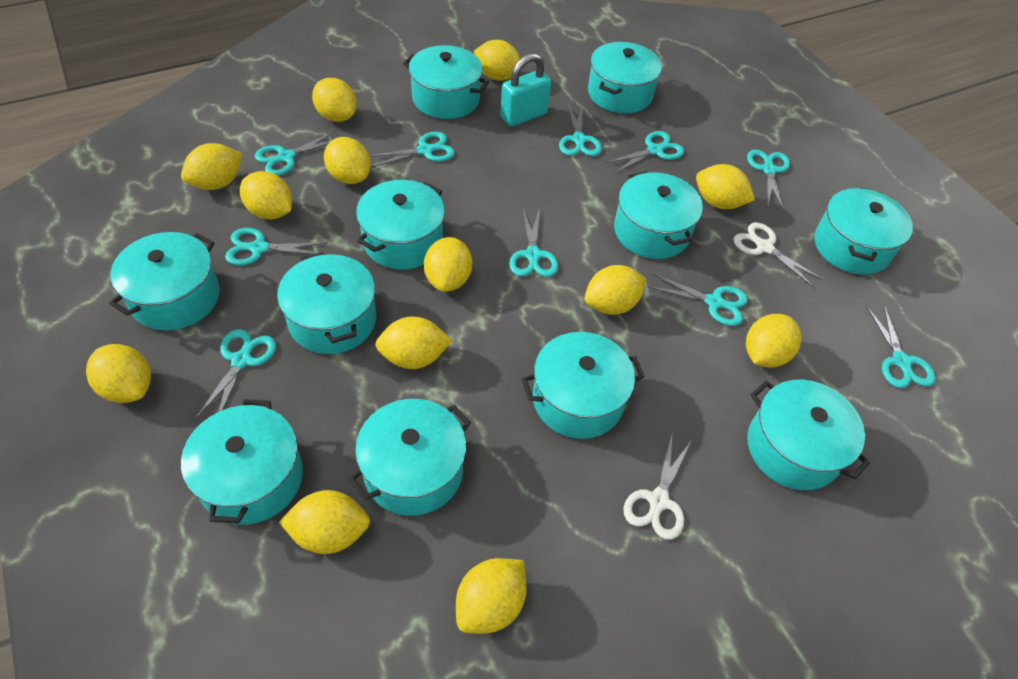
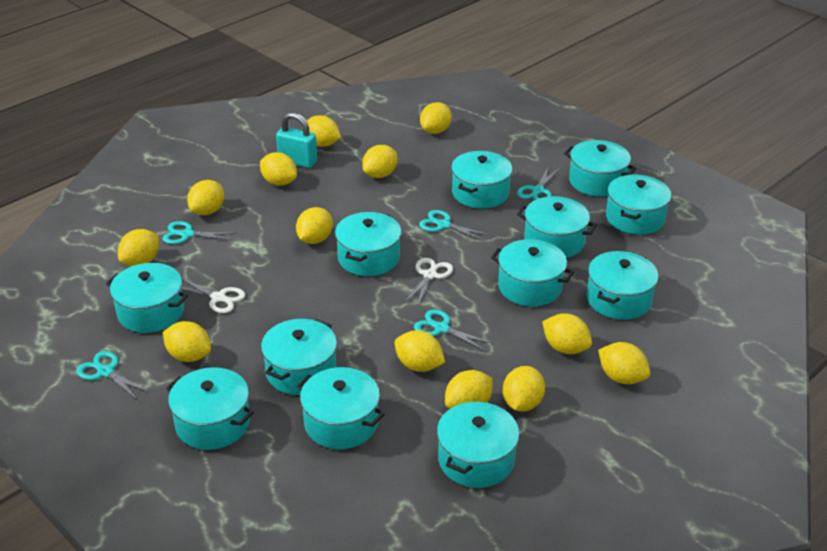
turquoise pot: [109,232,220,331] [181,399,303,525] [277,252,376,354] [349,399,471,516] [356,180,445,270] [403,45,489,119] [521,332,645,439] [588,42,662,113] [614,171,703,259] [747,380,870,490] [815,187,913,275] = 11 -> [106,263,188,333] [166,367,254,450] [261,319,337,395] [297,367,385,449] [335,212,401,276] [437,401,519,488] [451,151,513,209] [491,239,574,307] [517,196,597,258] [564,140,637,197] [587,251,659,320] [606,174,671,235] = 12
turquoise scissors: [196,329,276,418] [225,228,327,266] [255,131,336,176] [369,132,455,168] [509,209,558,277] [559,104,602,156] [605,131,684,173] [648,274,748,326] [747,150,790,209] [867,305,936,388] = 10 -> [76,351,149,400] [162,221,235,244] [414,309,493,351] [419,210,490,241] [517,167,560,200] = 5

